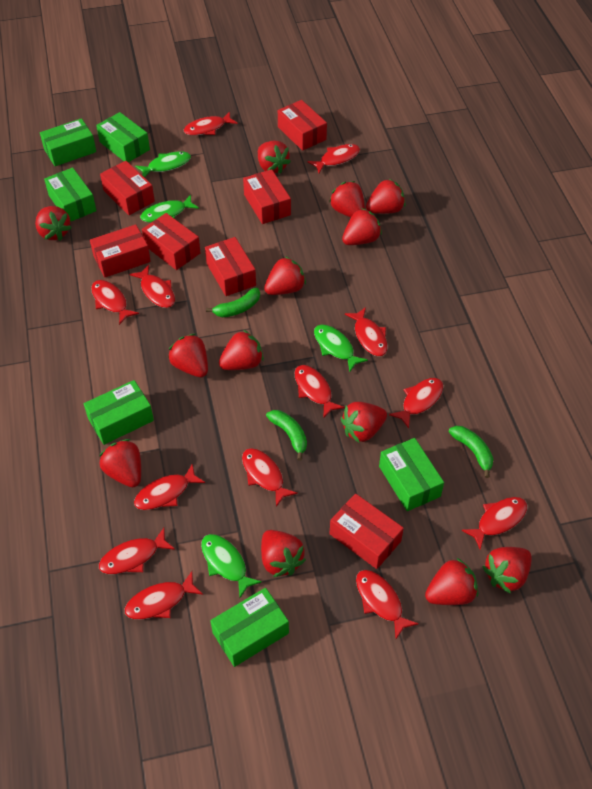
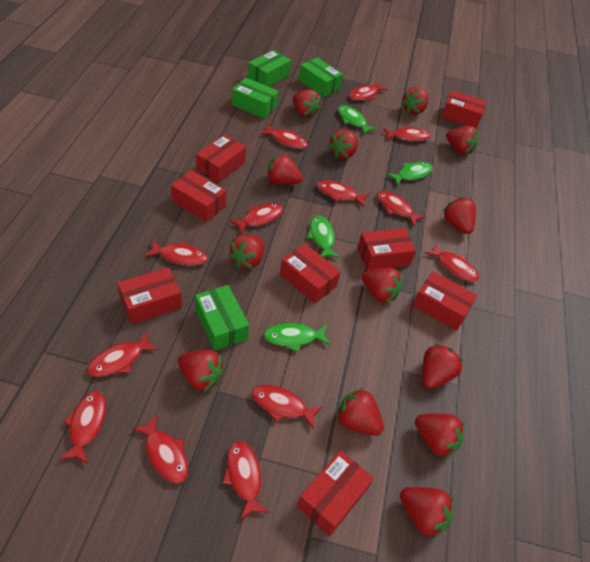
green banana: [206,288,260,317] [266,410,307,461] [449,426,493,478] = 3 -> none = 0
green box: [40,118,96,166] [44,167,96,222] [84,380,154,445] [96,112,150,162] [210,588,289,667] [379,438,444,511] = 6 -> [195,285,249,351] [232,78,279,119] [248,50,291,87] [299,57,343,97] = 4
red box: [90,225,151,278] [100,161,155,215] [142,213,200,270] [205,237,256,296] [243,169,291,224] [278,100,327,151] [330,494,404,569] = 7 -> [117,267,182,324] [171,170,226,222] [196,134,246,183] [280,243,341,303] [297,450,374,536] [357,228,416,271] [413,272,477,331] [441,90,487,129] = 8

